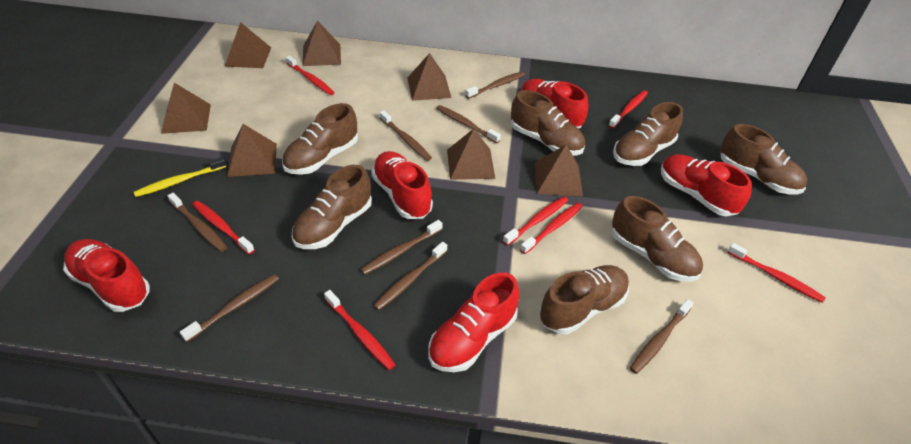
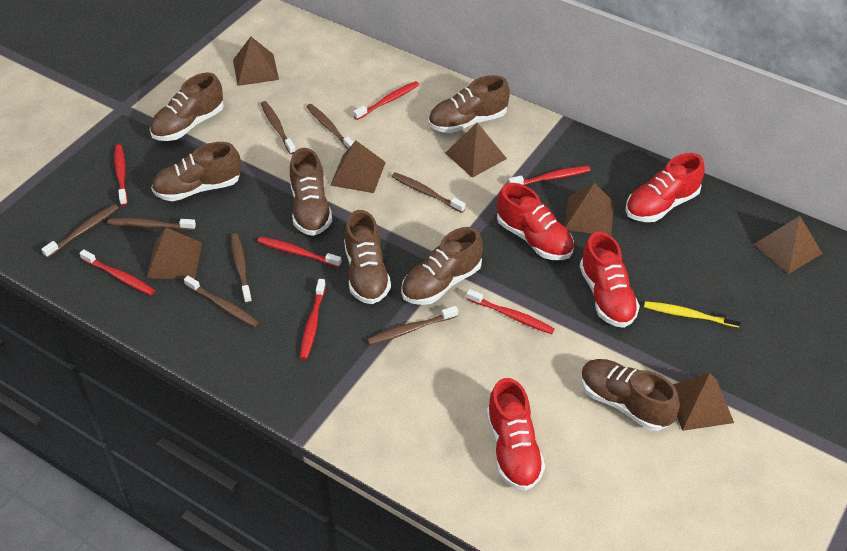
red shoe: [63,239,150,312] [372,151,433,219] [428,272,519,372] [521,79,588,128] [661,154,752,216] = 5 -> [487,378,545,491] [497,183,574,260] [580,232,640,328] [626,153,705,222] = 4

